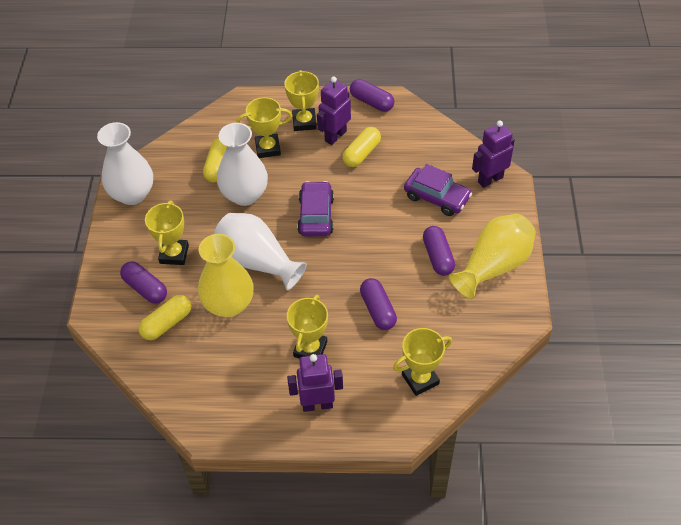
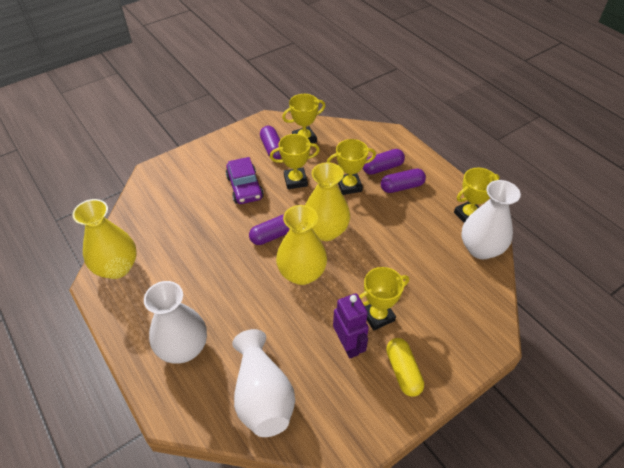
purple car: [297,181,334,236] [404,164,472,216] = 2 -> [226,157,264,204] = 1
purple robot: [287,354,343,412] [317,76,351,145] [472,121,515,188] = 3 -> [333,293,369,359] = 1
yellow capsule: [138,295,191,340] [203,138,227,182] [342,127,381,167] = 3 -> [386,338,424,397] = 1
yellow vase: [198,234,253,317] [449,214,536,299] = 2 -> [72,199,137,279] [276,205,327,285] [305,162,350,241] = 3

